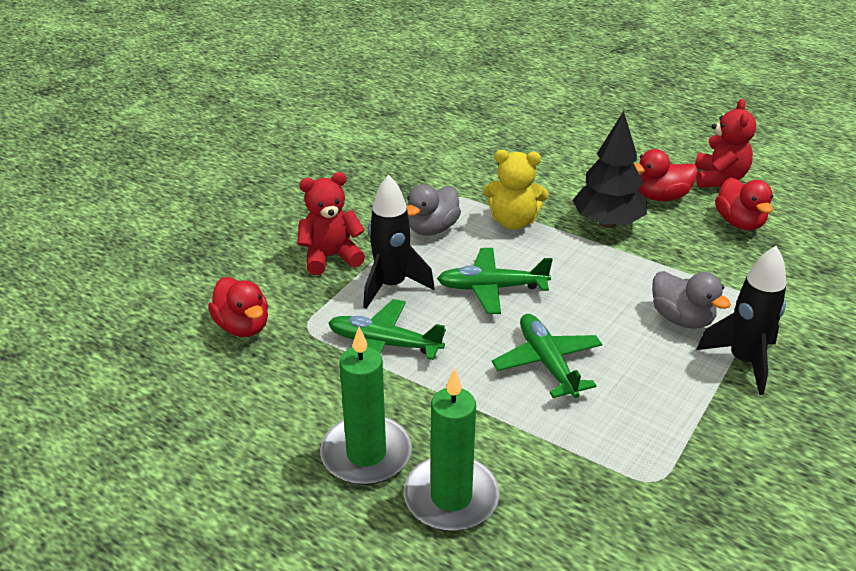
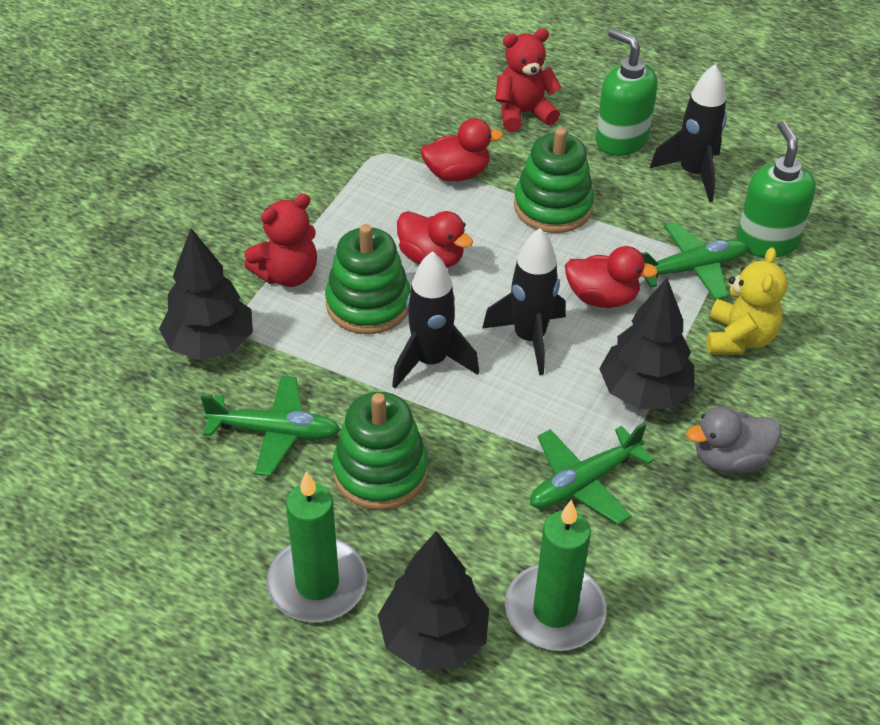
black rocket: [363,174,435,309] [696,246,786,395] = 2 -> [392,251,479,388] [482,228,566,375] [650,64,727,202] = 3
black tree: [572,111,647,228] = 1 -> [159,228,253,360] [378,531,489,670] [599,278,695,409] = 3
green soap dispenser: none = 0 -> [595,28,658,156] [736,121,816,257] = 2
green stacking toy: none = 0 -> [325,224,411,334] [332,392,428,510] [514,128,594,233] = 3
grey duck: [407,184,461,235] [652,271,731,329] = 2 -> [686,407,781,473] = 1

